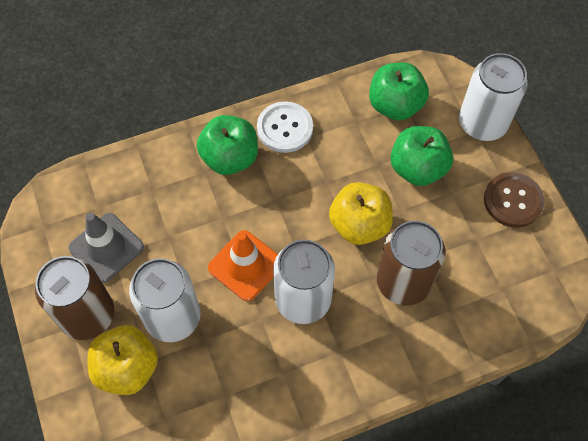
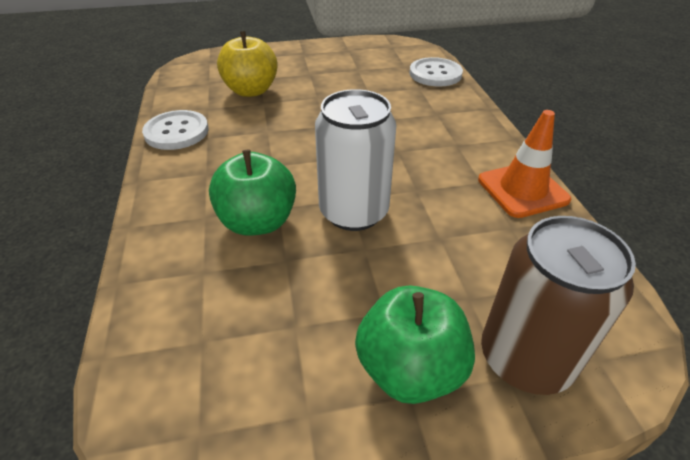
brown button: [484,172,545,228] = 1 -> none = 0
brown can: [35,256,114,340] [377,221,445,306] = 2 -> [481,216,636,395] = 1
green apple: [197,115,258,175] [369,63,429,121] [390,126,453,186] = 3 -> [209,150,296,235] [355,286,475,404] = 2
grey traffic cone: [68,213,144,283] = 1 -> none = 0
white button: [257,101,313,153] = 1 -> [142,110,209,150] [410,57,463,87] = 2
white can: [129,258,201,342] [273,240,335,324] [459,53,528,141] = 3 -> [315,89,396,231] = 1
yellow apple: [88,325,158,395] [329,182,393,245] = 2 -> [217,31,278,97] = 1

